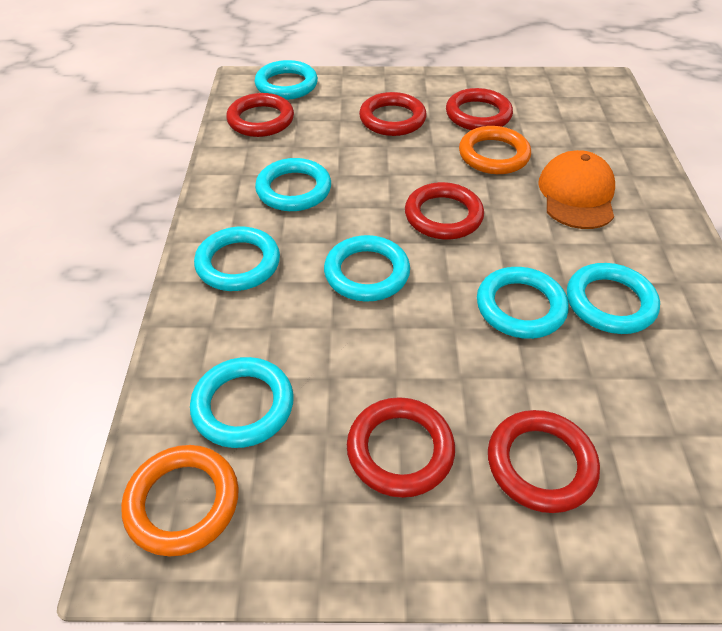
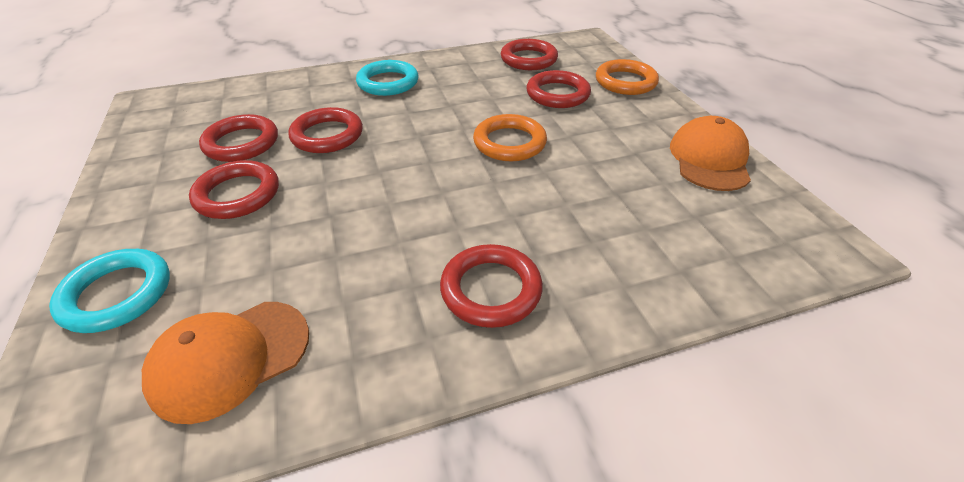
orange cap: [538,150,615,229] = 1 -> [142,302,309,424] [670,116,751,191] = 2
turquoise ring: [190,357,294,448] [194,227,280,291] [255,60,318,100] [255,158,331,211] [324,235,410,302] [477,267,569,339] [567,263,660,334] = 7 -> [49,249,170,333] [356,60,419,96] = 2

